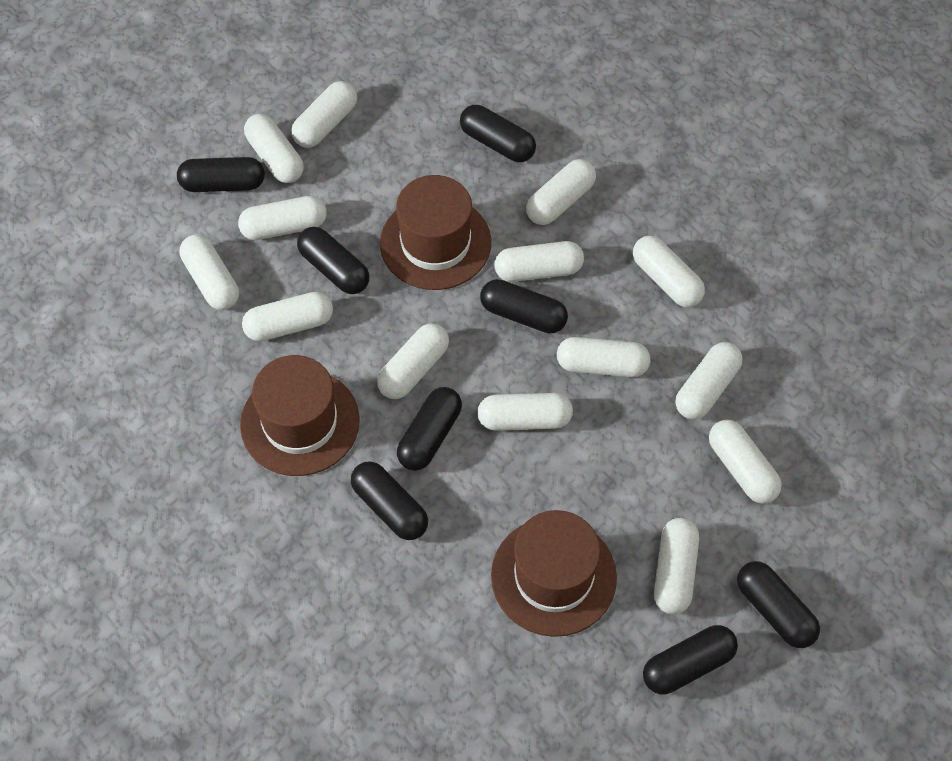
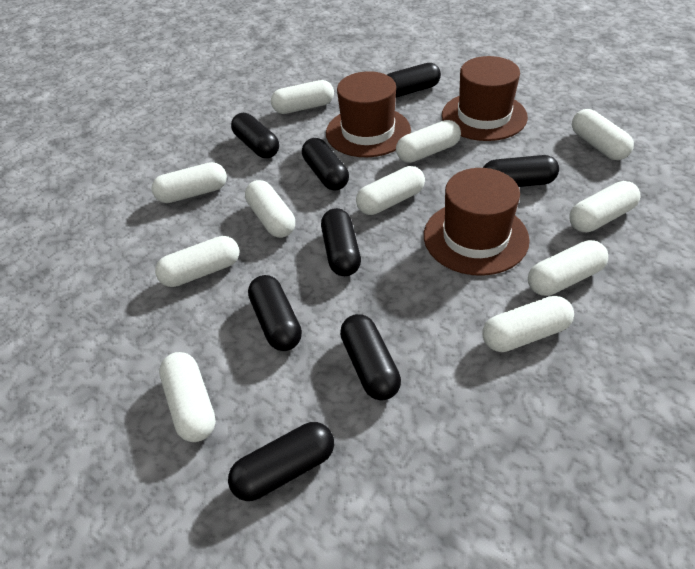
white capsule: [180,235,239,310] [238,196,327,240] [242,292,333,341] [244,114,304,183] [291,81,357,148] [377,323,449,399] [477,393,573,431] [494,241,584,282] [526,159,596,225] [557,337,650,377] [633,236,705,307] [654,518,699,614] [676,342,743,419] [709,420,782,504] = 14 -> [151,162,227,203] [155,236,239,287] [159,352,216,442] [245,180,295,238] [271,80,334,114] [356,166,425,215] [396,120,461,163] [482,296,574,352] [528,240,608,296] [569,181,641,232] [572,109,634,160] = 11

